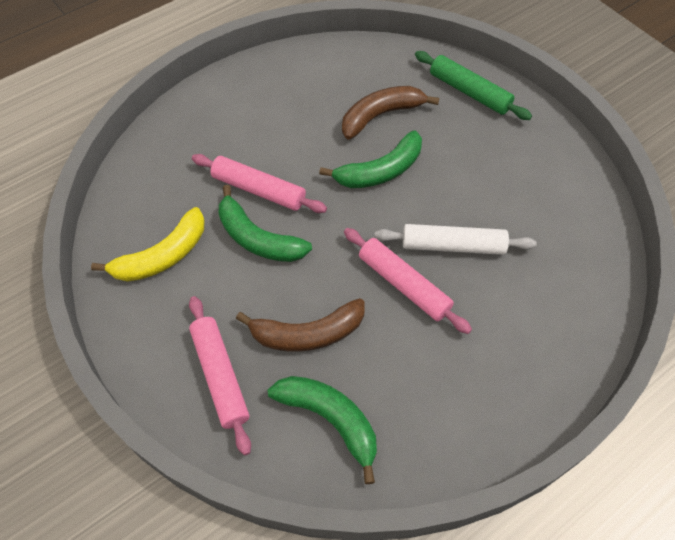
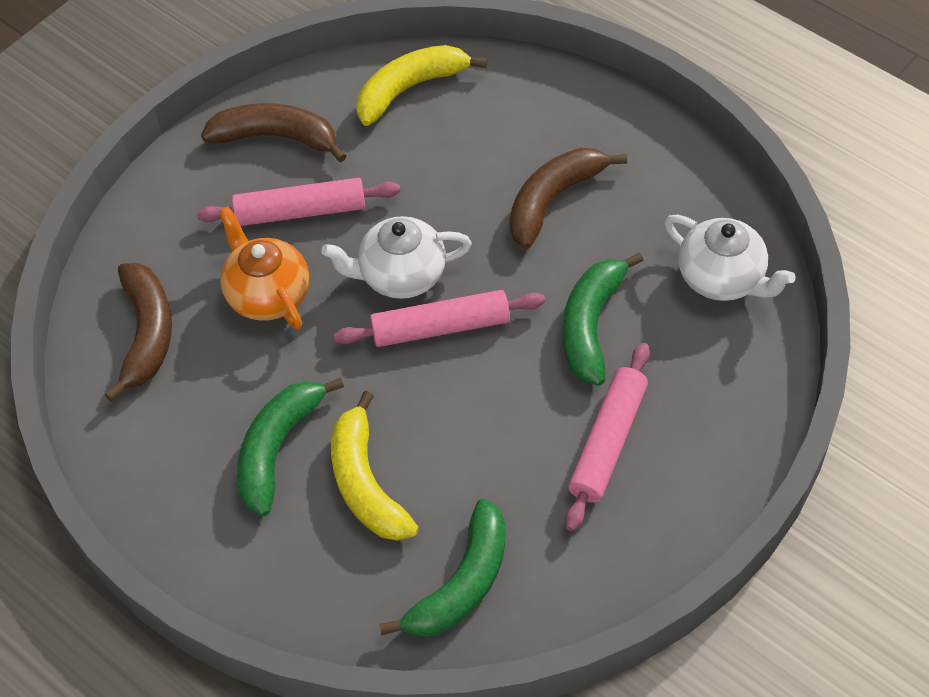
brown banana: [236,298,364,352] [342,86,439,139] = 2 -> [104,263,172,401] [201,103,346,162] [510,148,627,249] = 3
green rolling pin: [415,51,532,120] = 1 -> none = 0
orange teapot: none = 0 -> [219,206,309,330] = 1
white rolling pin: [375,224,537,255] = 1 -> none = 0
white teapot: none = 0 -> [321,216,472,299] [664,215,796,301] = 2
yellow banana: [91,207,205,282] = 1 -> [331,391,419,541] [356,45,487,126] = 2

